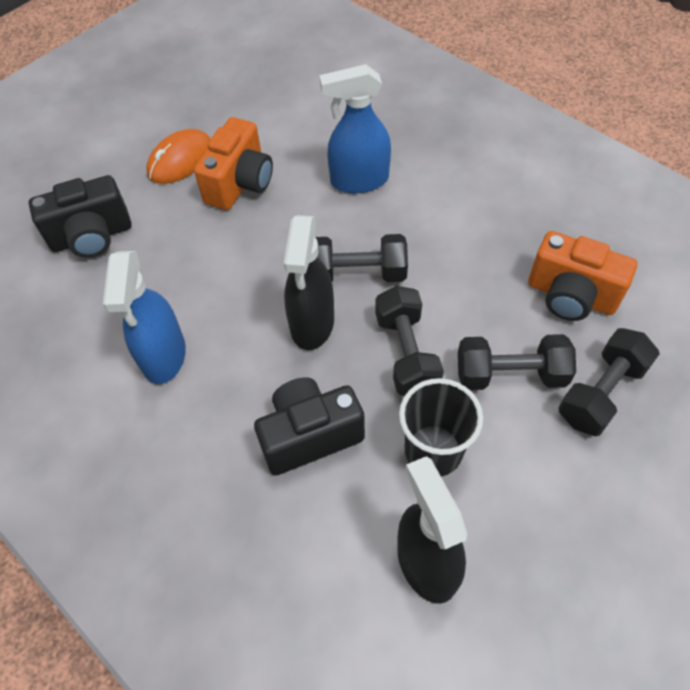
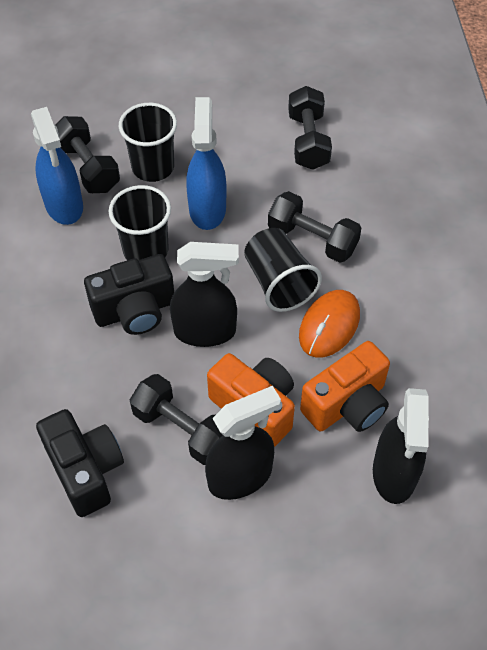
black cup: [399,378,483,477] = 1 -> [109,185,171,260] [119,103,177,182] [244,228,322,312] = 3
black spray bottle: [284,215,334,350] [397,456,467,604] = 2 -> [170,242,239,347] [205,386,281,500] [373,388,429,504] = 3

